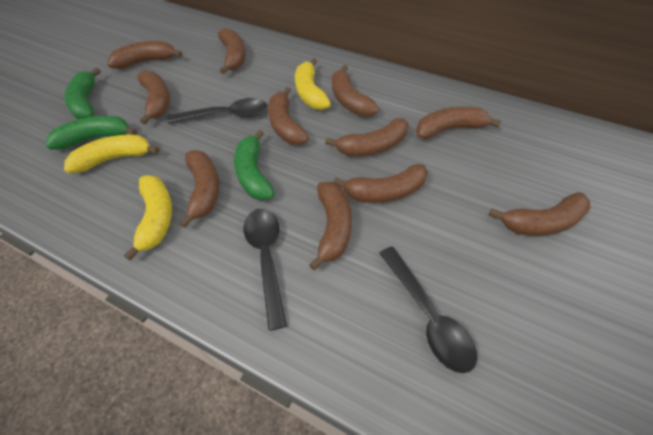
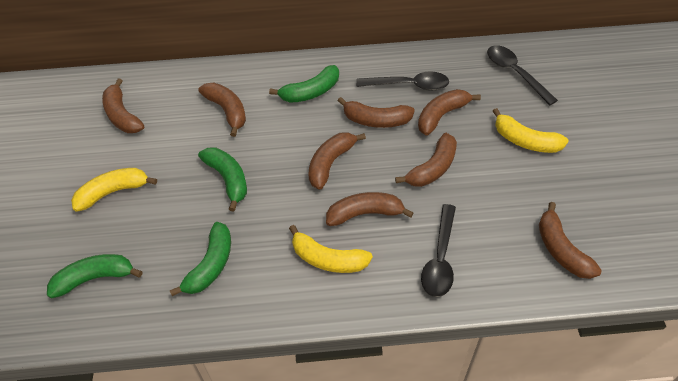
brown banana: [108,41,182,69] [137,70,170,124] [179,150,219,228] [218,28,246,74] [268,87,309,145] [309,182,352,270] [325,118,409,157] [332,65,379,117] [333,164,428,203] [416,107,501,139] [489,192,590,236] = 11 -> [102,78,144,133] [198,83,246,137] [308,132,366,190] [326,192,414,226] [338,97,415,128] [395,133,457,187] [418,89,481,135] [539,202,602,279] = 8
green banana: [46,116,137,150] [64,67,101,119] [234,130,275,201] = 3 -> [47,254,142,298] [169,222,231,296] [198,147,247,211] [269,65,339,103] = 4

